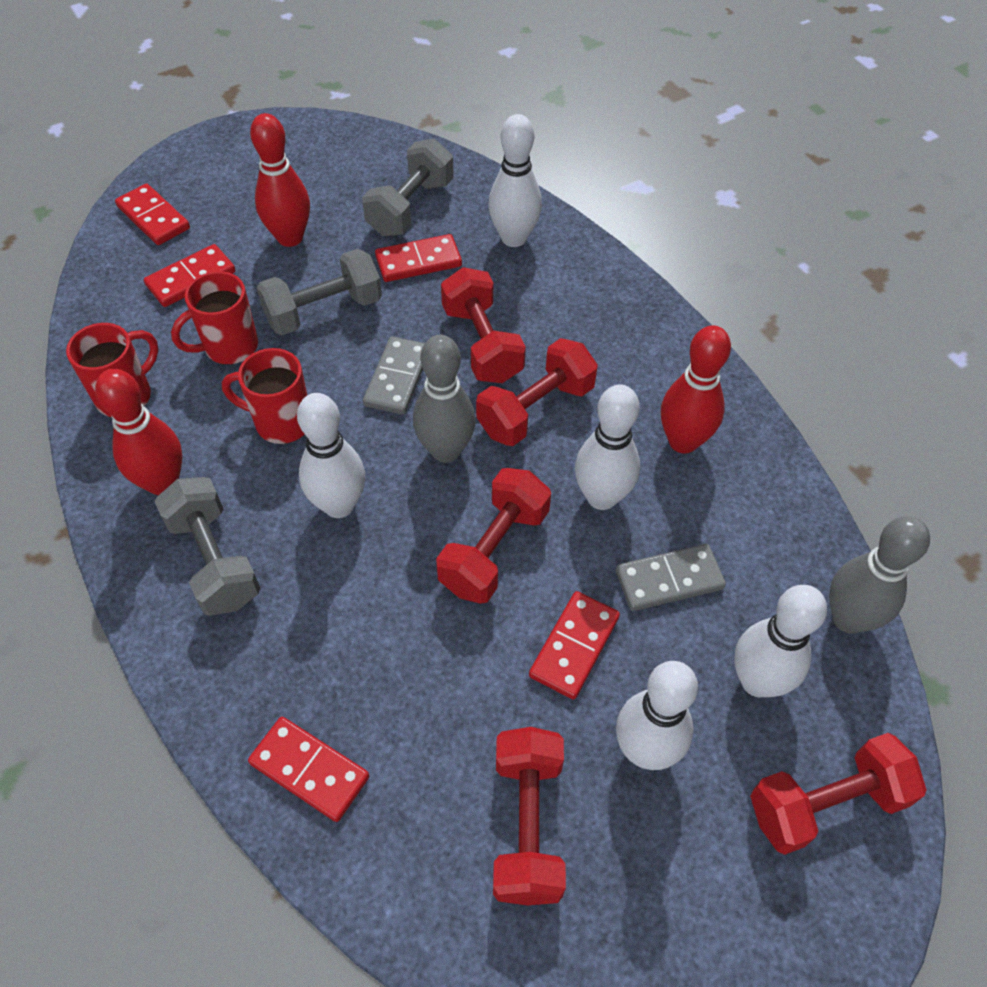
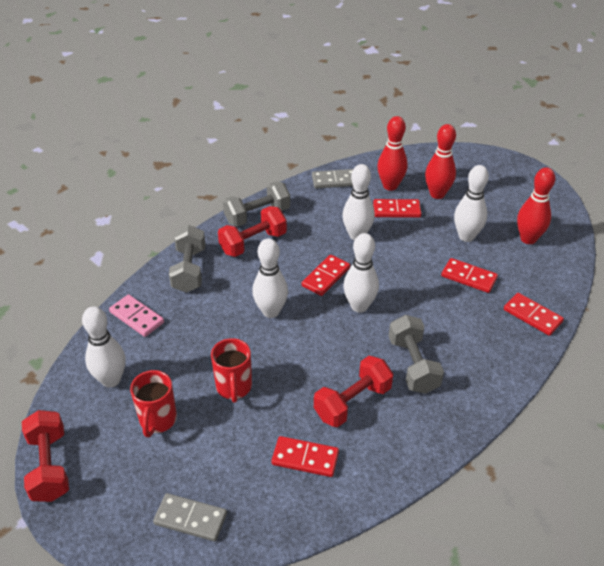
grey bowling pin: [413,335,476,463] [829,516,930,634] = 2 -> none = 0
pink domino: none = 0 -> [109,294,164,337] = 1
red dumbbell: [436,468,551,604] [441,267,526,383] [476,338,598,446] [493,727,566,906] [750,733,927,855] = 5 -> [22,410,69,502] [218,206,287,257] [314,356,393,427] = 3
red mug: [66,323,158,417] [171,271,258,364] [222,348,307,444] = 3 -> [130,370,177,437] [211,338,252,403] = 2

